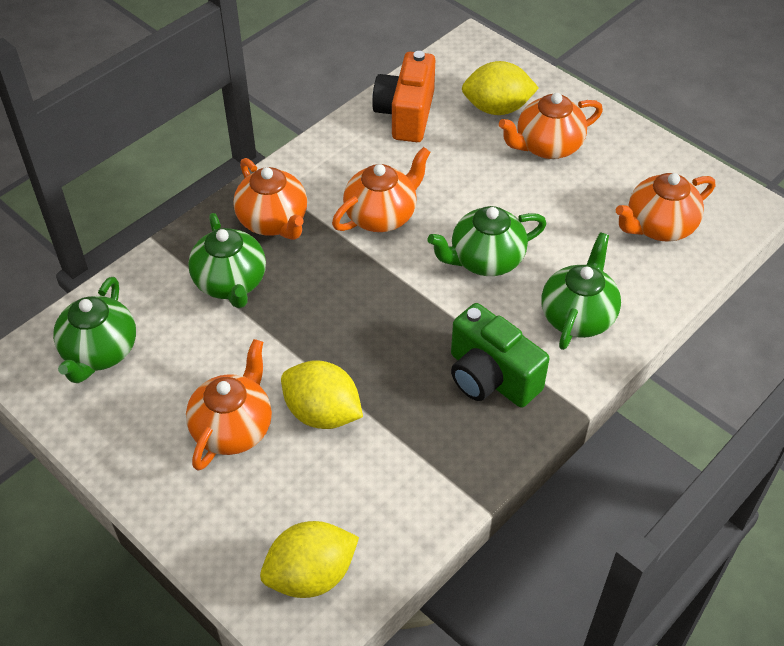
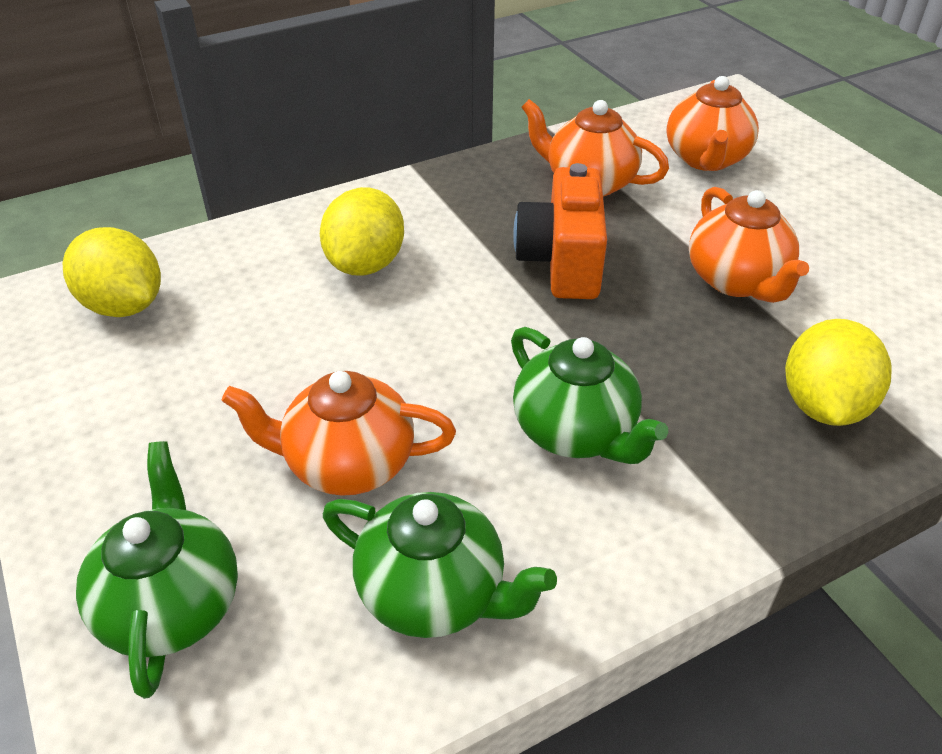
green camera: [451,303,549,408] = 1 -> none = 0
green teapot: [53,277,136,383] [188,213,266,308] [428,206,547,276] [541,232,621,350] = 4 -> [76,441,238,699] [323,492,557,638] [511,327,668,464] = 3
orange teapot: [186,339,272,471] [233,158,307,240] [332,147,431,232] [499,93,603,159] [616,173,715,242] = 5 -> [222,371,456,496] [522,99,669,197] [666,76,759,171] [689,187,809,303] = 4

